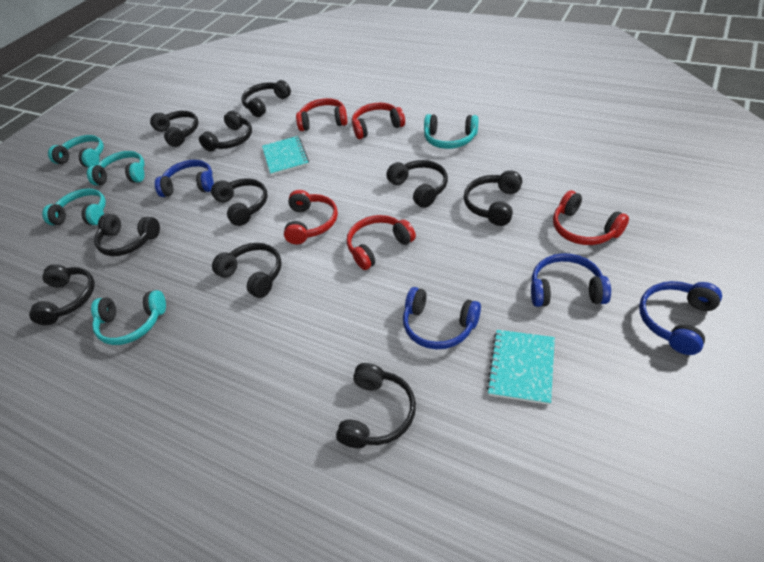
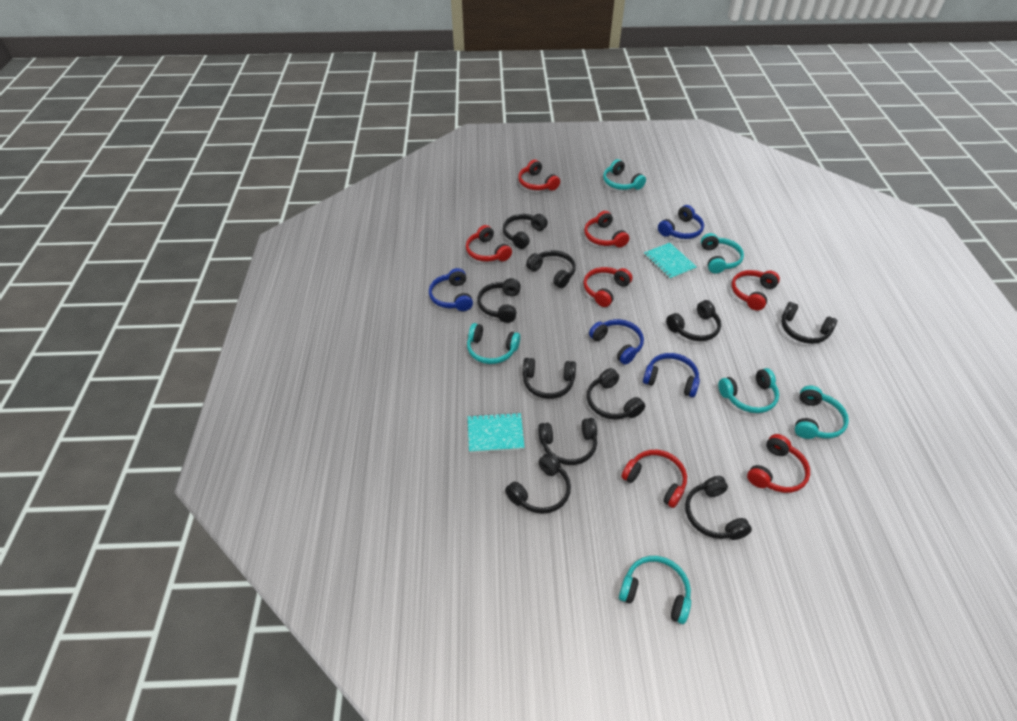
red headphones: [284,190,338,244] [296,98,347,131] [347,215,416,270] [352,103,405,139] [553,191,629,245] = 5 -> [466,225,512,262] [518,160,560,191] [584,211,629,248] [584,267,632,307] [622,450,687,508] [732,270,780,311] [747,434,810,493] = 7
turquoise headphones: [42,188,106,225] [48,135,104,167] [87,151,145,185] [91,290,166,345] [424,114,478,149] = 5 -> [467,323,521,364] [603,159,646,190] [619,556,691,624] [701,233,744,274] [718,368,779,413] [795,385,849,439] = 6

